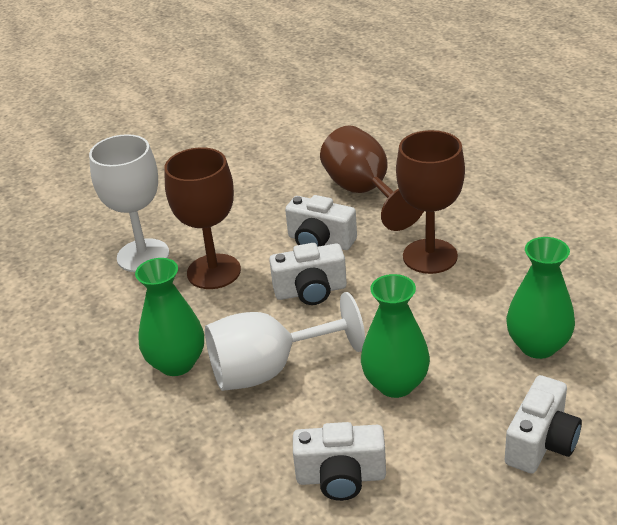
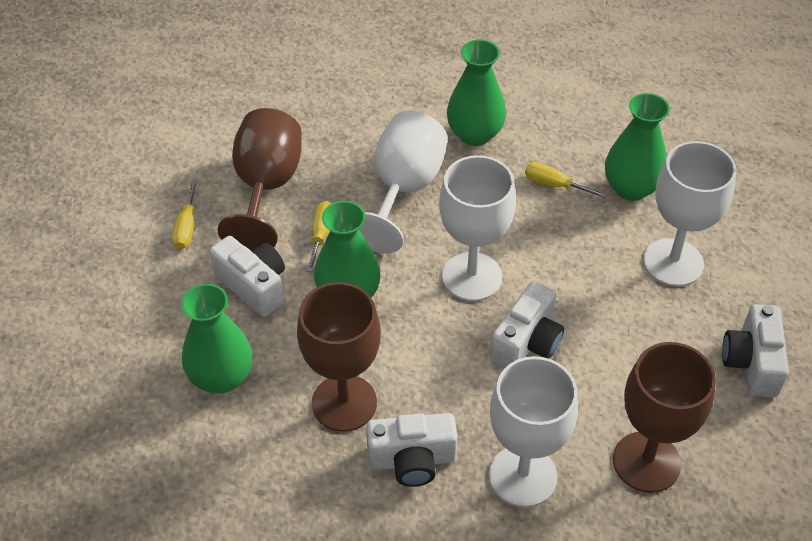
green vase: [135,258,204,376] [361,274,430,398] [506,237,575,359] = 3 -> [181,283,252,393] [314,201,381,297] [447,39,506,146] [605,93,670,201] = 4
white goblet: [89,134,169,272] [205,292,365,391] = 2 -> [359,111,448,253] [439,155,516,301] [489,356,578,507] [643,141,736,287] = 4
yellow screwdriver: none = 0 -> [172,180,198,249] [306,201,332,272] [525,162,607,198] = 3

